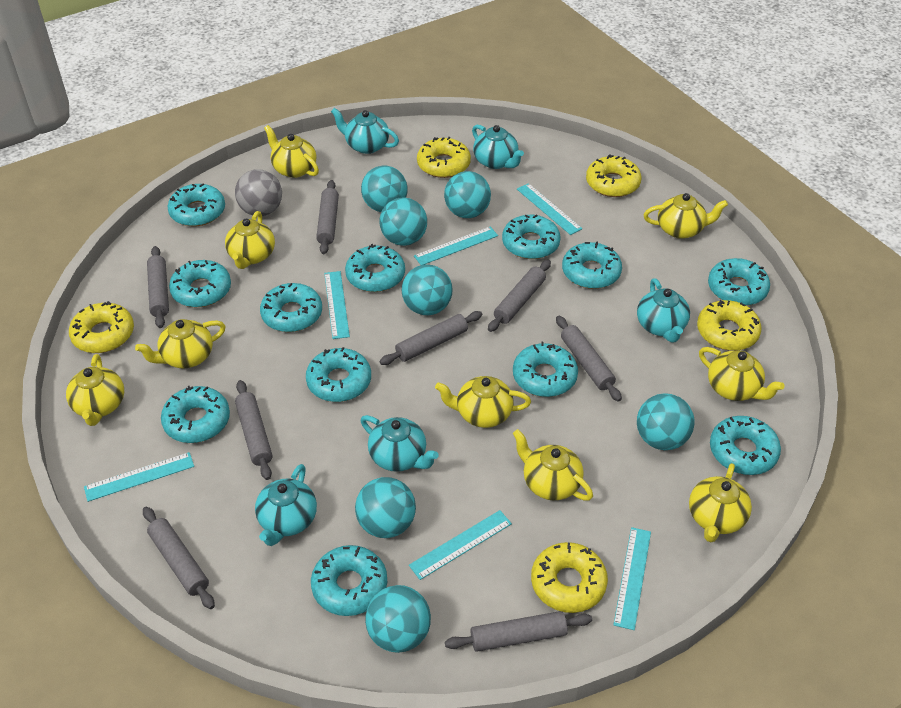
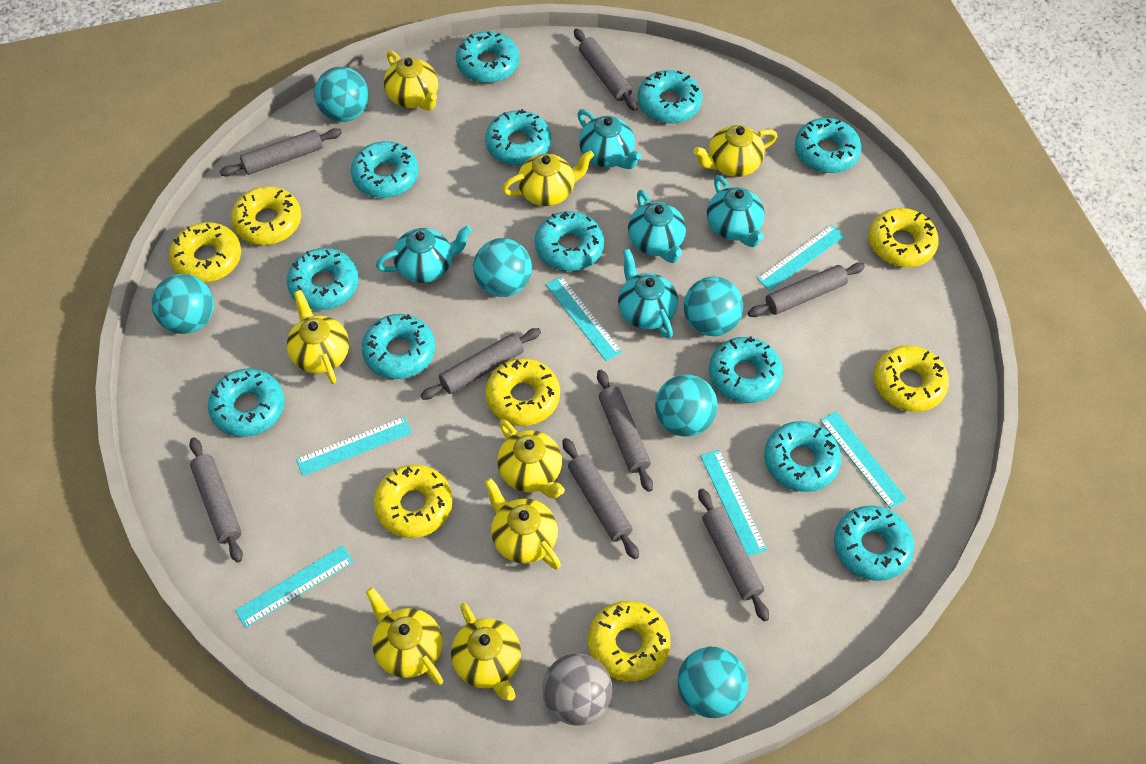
turquoise ball: [355,477,416,538] [361,166,408,212] [365,585,431,653] [379,198,427,246] [402,265,453,315] [444,171,491,218] [637,394,695,450] = 7 -> [151,274,214,334] [314,67,369,122] [473,238,532,297] [655,374,718,437] [677,647,748,718] [684,277,743,336] = 6
yellow donut: [69,301,134,353] [417,137,471,178] [531,542,608,613] [586,154,642,197] [697,300,762,351] = 5 -> [169,222,241,283] [231,186,301,245] [374,464,453,538] [485,358,560,426] [588,601,671,682] [869,208,939,267] [874,345,949,412] = 7
yellow teapot: [66,354,124,426] [135,319,226,368] [225,211,275,269] [264,125,319,178] [435,376,531,428] [513,429,593,501] [644,193,728,239] [689,463,752,542] [699,347,784,401] = 9 -> [287,290,349,384] [366,587,443,685] [384,50,438,111] [451,602,521,701] [484,478,561,570] [497,419,565,499] [502,150,594,206] [693,125,777,177] = 8

